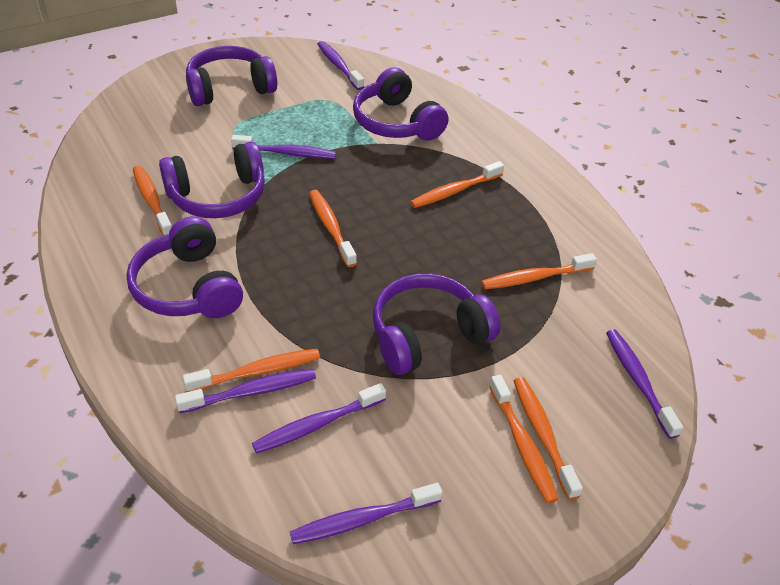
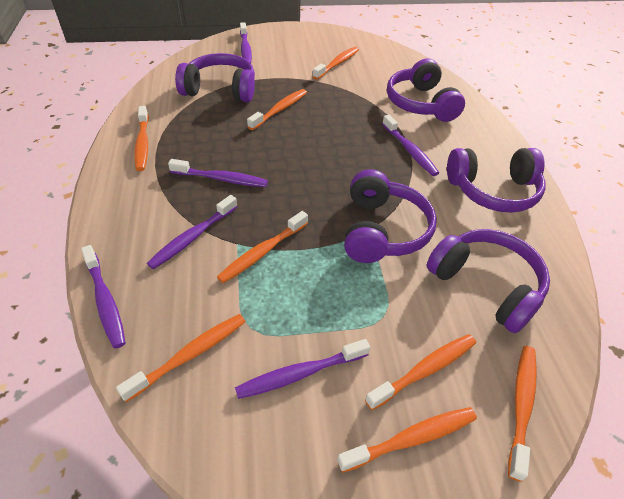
orange toothbrush: [133,166,172,236] [183,349,320,392] [309,190,357,267] [410,161,504,208] [481,253,597,289] [489,375,559,504] [514,377,583,500] = 7 -> [116,314,245,402] [134,106,149,171] [217,211,308,283] [247,89,307,130] [312,47,359,80] [337,407,477,473] [365,334,476,410] [508,346,537,482] = 8

